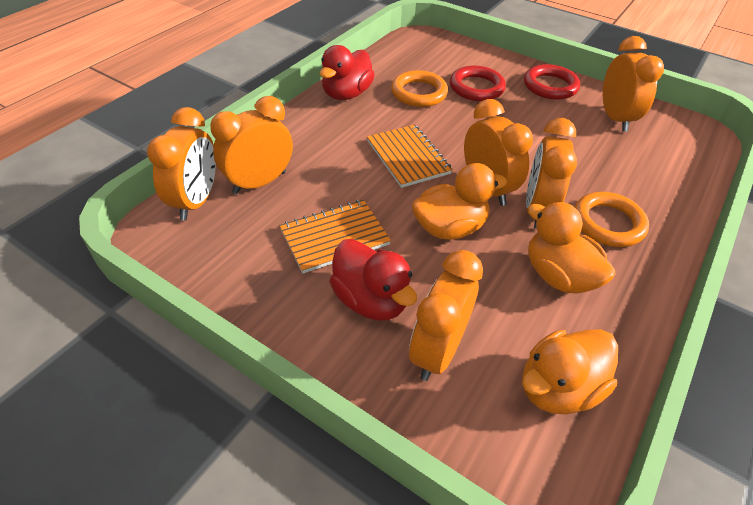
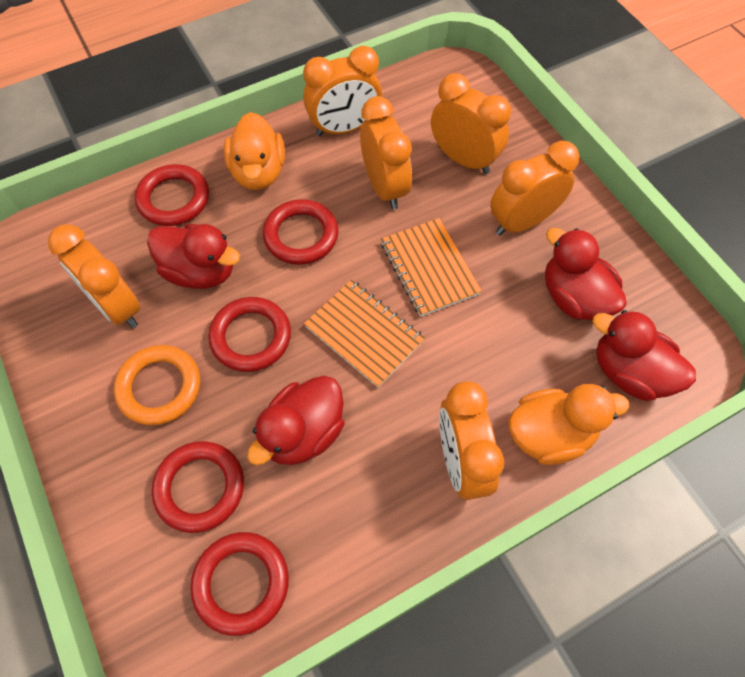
orange duck: [412,163,507,240] [522,329,618,415] [527,202,615,294] = 3 -> [224,112,285,190] [508,384,629,465] = 2
orange ring: [391,70,448,107] [574,192,649,247] = 2 -> [114,345,200,425] = 1
red duck: [319,45,375,100] [329,239,417,321] = 2 -> [147,224,240,289] [247,376,345,465] [545,228,627,320] [592,310,696,401] = 4
red ring: [450,66,506,101] [524,64,580,100] = 2 -> [135,164,209,226] [152,441,244,533] [190,532,289,636] [208,297,291,372] [263,199,339,265] = 5

